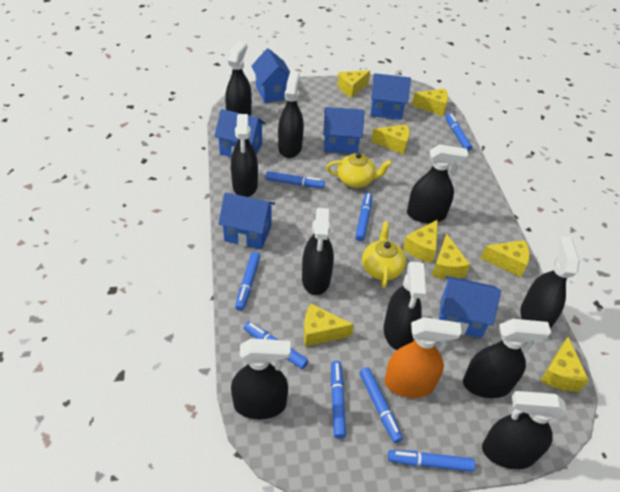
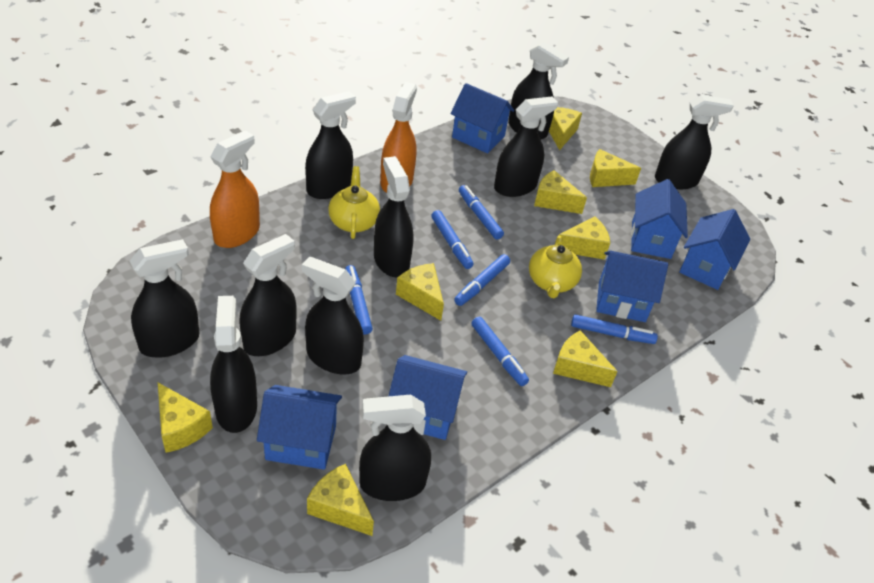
blue marker: [235,252,260,311] [244,322,308,369] [266,171,325,188] [331,361,346,439] [355,193,372,241] [360,367,403,443] [388,450,475,472] [446,113,472,151] = 8 -> [345,265,373,335] [431,210,474,269] [454,254,510,306] [459,185,504,240] [472,317,529,386] [571,314,658,344] = 6
orange spray bottle: [384,317,462,398] = 1 -> [210,131,260,248] [380,82,417,193] = 2

